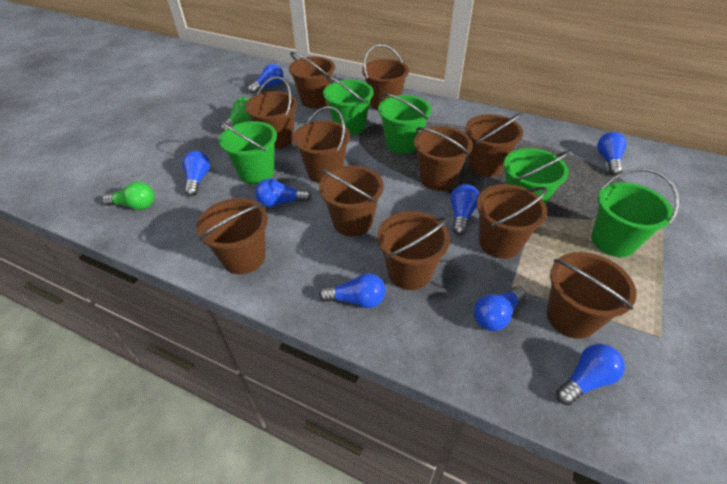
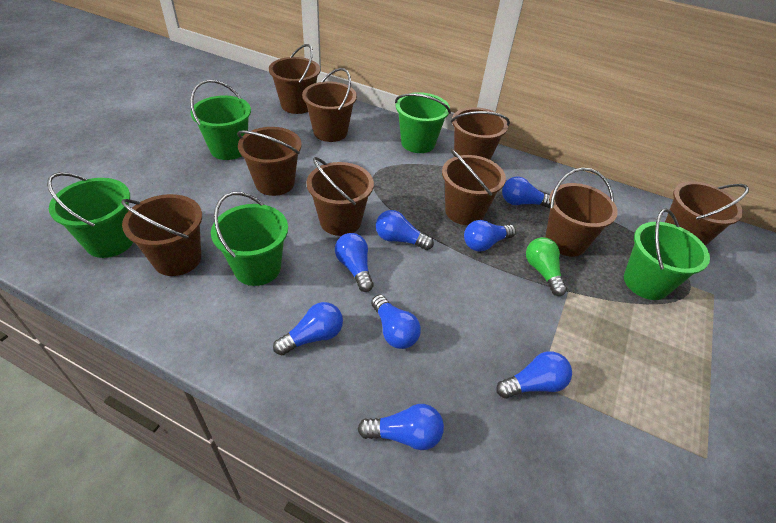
brown bucket: [196,198,268,274] [245,76,297,149] [289,52,335,108] [293,106,350,183] [319,166,384,236] [362,44,409,110] [377,211,450,290] [414,126,473,191] [465,113,523,177] [477,184,547,259] [546,252,637,339] = 11 -> [121,194,202,276] [237,127,302,196] [269,44,320,114] [302,68,357,142] [307,157,374,236] [442,149,506,225] [451,107,510,160] [545,168,618,257] [665,181,749,246] = 9
green light bulb: [102,181,154,210] [221,98,251,132] = 2 -> [526,237,567,296] = 1

